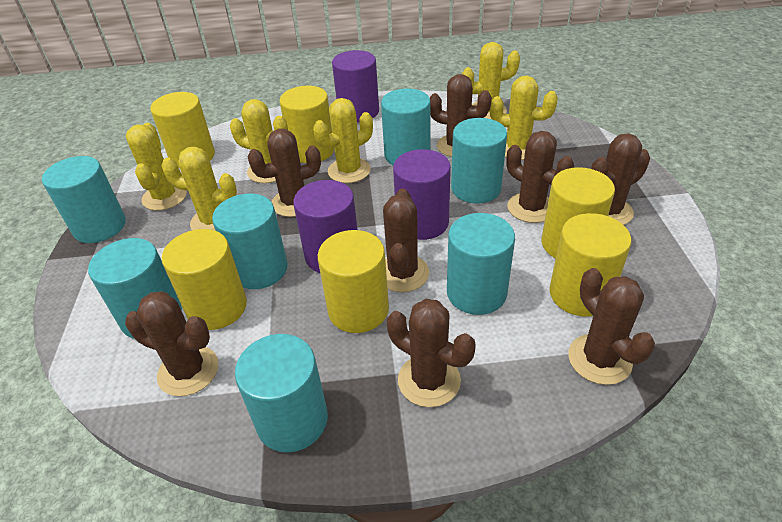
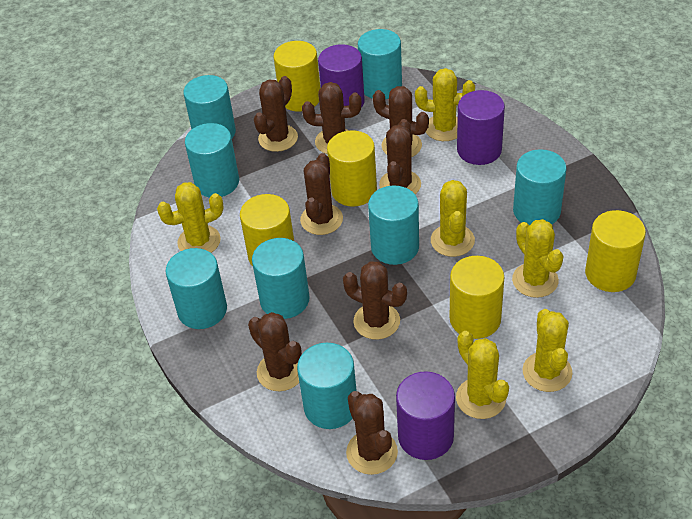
turquoise cylinder: [42,156,126,243] [88,238,182,339] [212,194,287,289] [235,334,328,453] [381,89,430,165] [447,213,515,315] [451,118,507,204] = 7 -> [166,248,227,329] [183,75,236,138] [185,123,239,198] [252,238,309,319] [297,343,357,429] [358,29,402,99] [368,185,419,265] [513,149,567,225] = 8
yellow cylinder: [150,92,215,168] [162,229,247,330] [280,86,334,163] [318,230,389,333] [542,167,615,259] [549,213,631,317] = 6 -> [240,194,294,266] [273,41,321,111] [327,130,377,207] [450,256,504,339] [585,210,646,292] = 5

